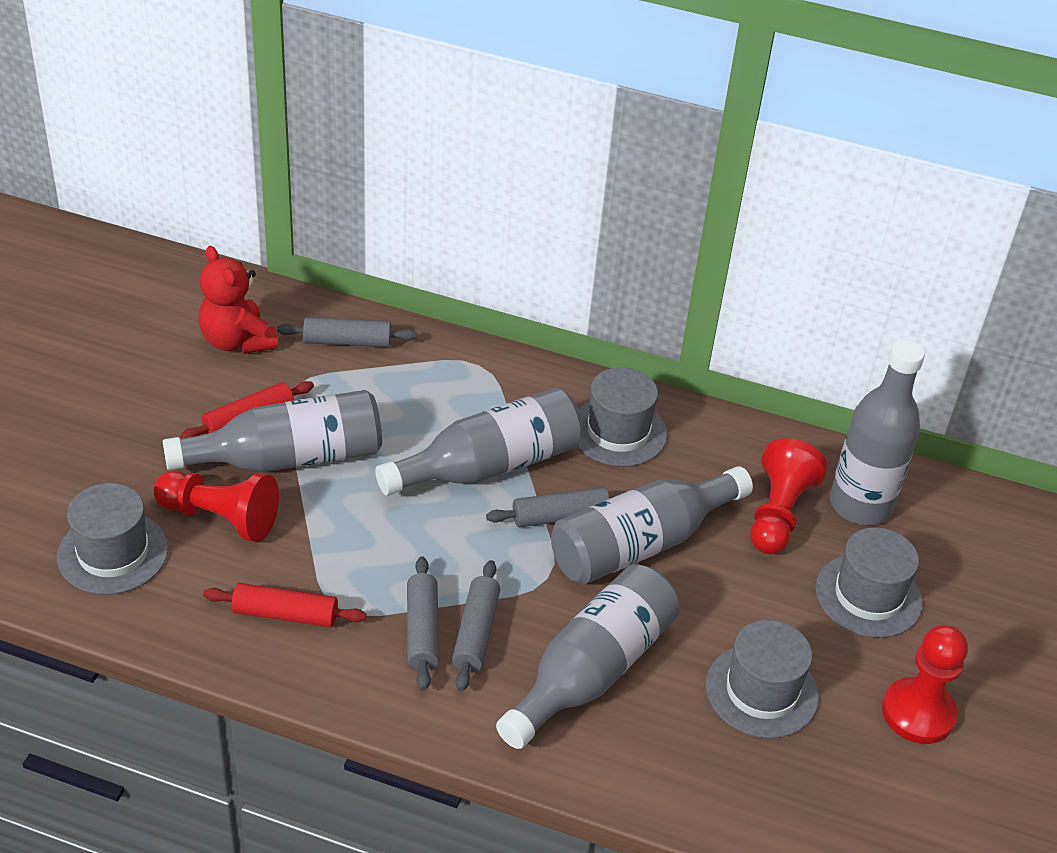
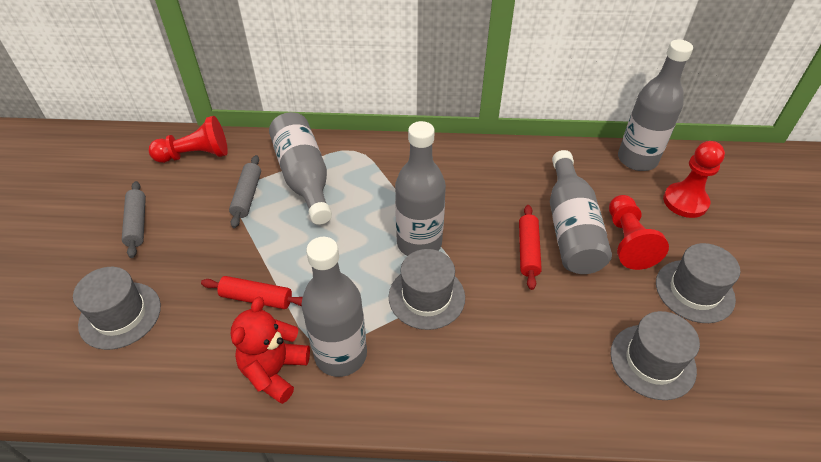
grey rolling pin: [277,317,417,347] [407,556,439,691] [452,560,500,691] [486,487,625,527] = 4 -> [122,181,146,258] [229,155,261,228] = 2

